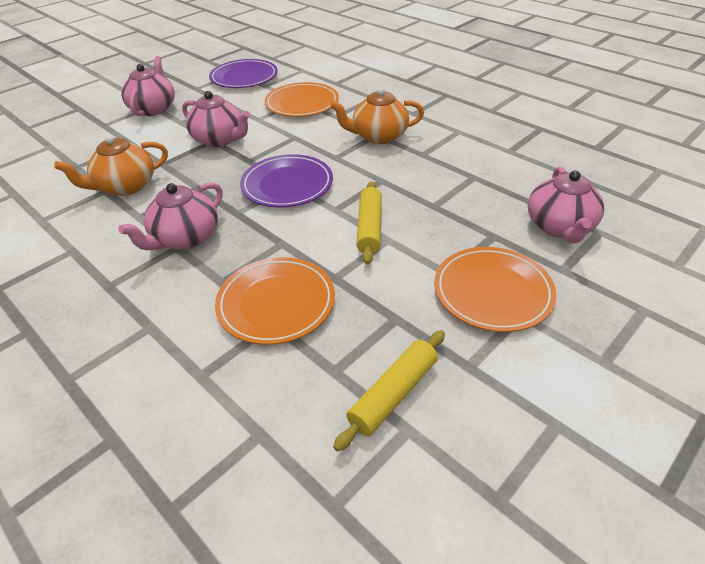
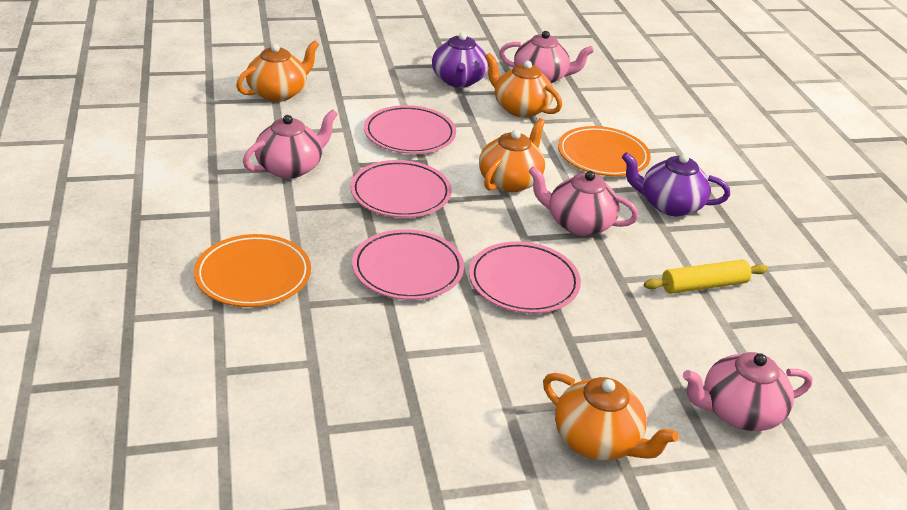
orange plate: [215,257,335,345] [264,82,339,117] [434,247,556,332] = 3 -> [194,234,311,307] [558,126,651,176] = 2
orange teapot: [54,135,168,196] [330,87,424,144] = 2 -> [236,40,319,102] [479,118,545,192] [485,53,562,118] [543,373,679,460] = 4
pink plate: none = 0 -> [351,160,452,218] [352,229,464,300] [364,105,456,154] [469,241,581,313] = 4
purple plate: [209,59,278,88] [240,154,333,208] = 2 -> none = 0
purple teapot: none = 0 -> [432,32,488,88] [622,152,730,216] = 2
yellow rolling pin: [333,330,445,451] [356,181,382,264] = 2 -> [644,260,768,294] = 1

